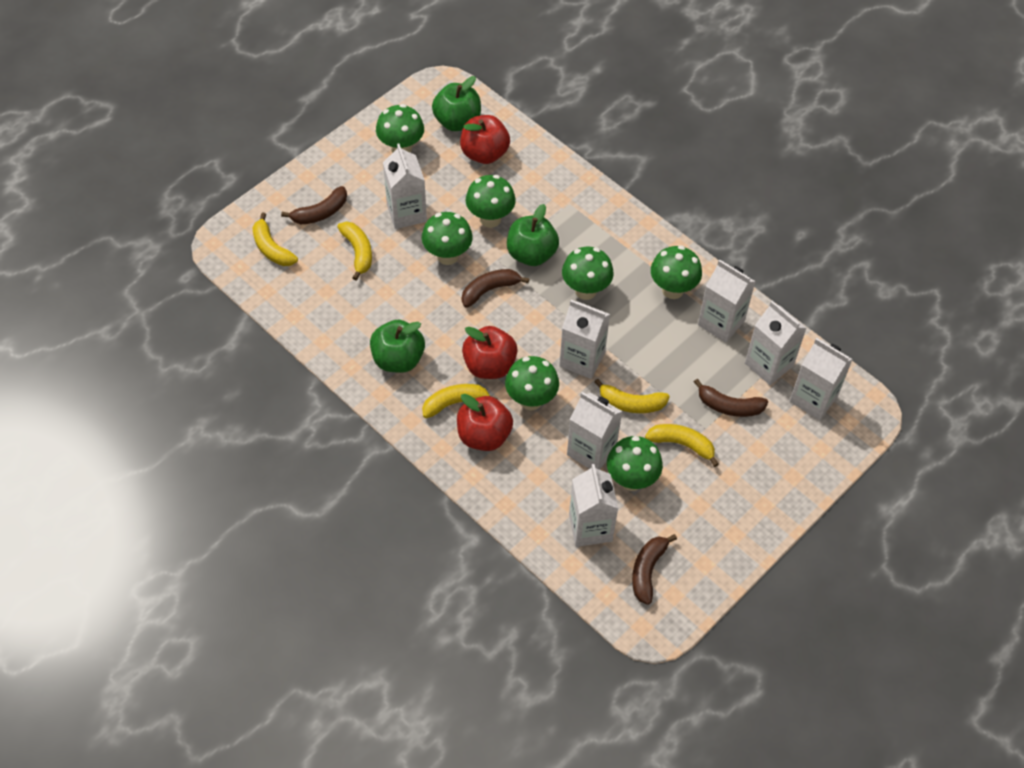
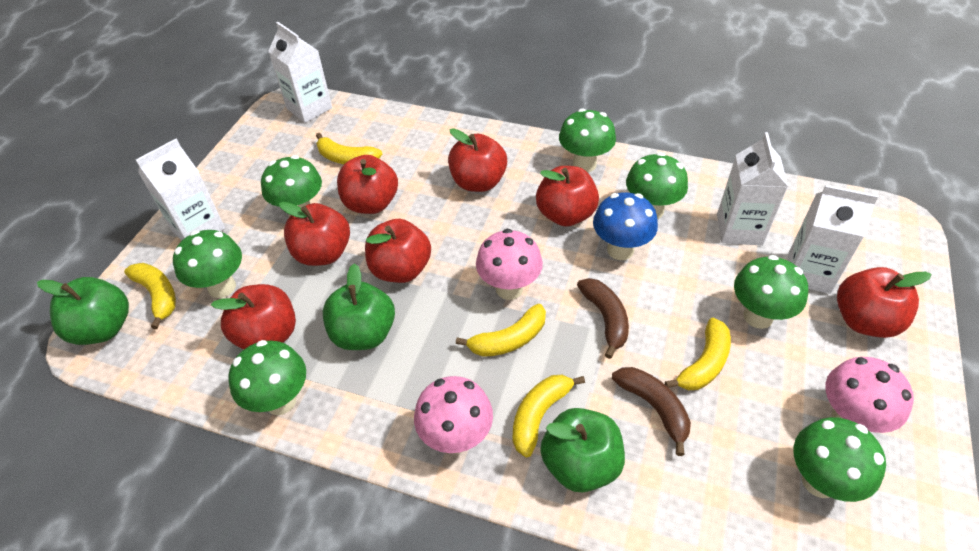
blue mushroom: none = 0 -> [593,192,658,260] = 1
brown banana: [281,186,347,224] [462,269,529,308] [632,534,677,605] [694,379,768,417] = 4 -> [577,278,629,359] [612,367,691,456] = 2
pink mushroom: none = 0 -> [414,376,493,453] [476,229,543,300] [825,357,914,433] = 3
red apple: [457,394,513,451] [460,115,510,164] [462,326,517,379] = 3 -> [211,284,296,350] [279,202,350,266] [337,155,398,214] [365,219,431,283] [448,128,507,192] [536,166,599,227] [837,267,931,338] = 7
white carton: [383,143,427,229] [559,300,610,379] [567,392,623,470] [569,464,618,547] [698,260,756,342] [745,301,807,385] [790,338,853,420] = 7 -> [136,139,225,240] [268,22,332,123] [717,132,788,245] [788,185,878,294] = 4

